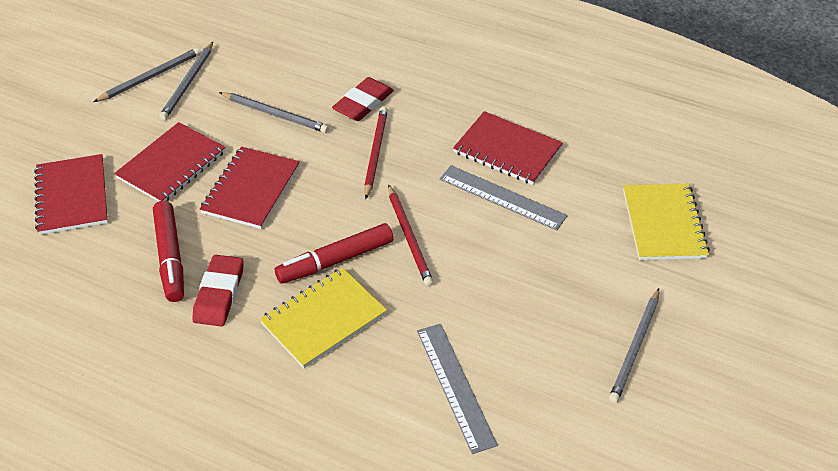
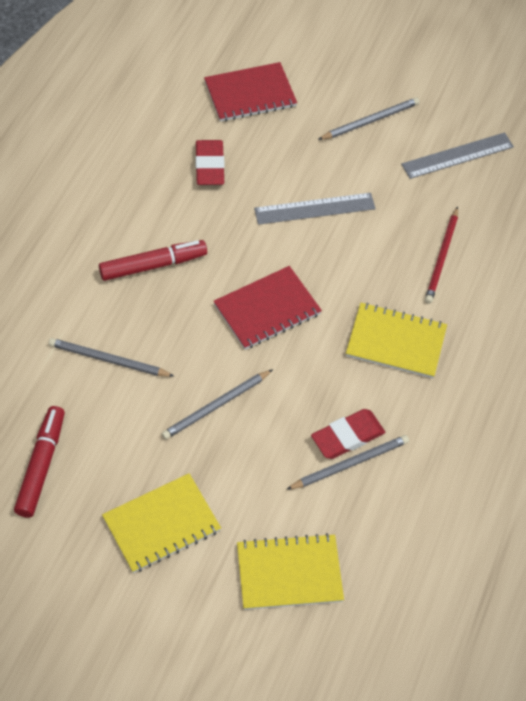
red notebook: [34,154,108,235] [114,122,225,202] [200,147,300,229] [453,111,563,185] = 4 -> [204,62,297,122] [213,266,322,350] = 2
red pencil: [364,107,388,199] [388,184,433,286] = 2 -> [425,206,458,304] = 1
yellow notebook: [260,267,387,368] [623,184,710,260] = 2 -> [102,473,221,573] [237,533,344,610] [346,303,447,378] = 3

